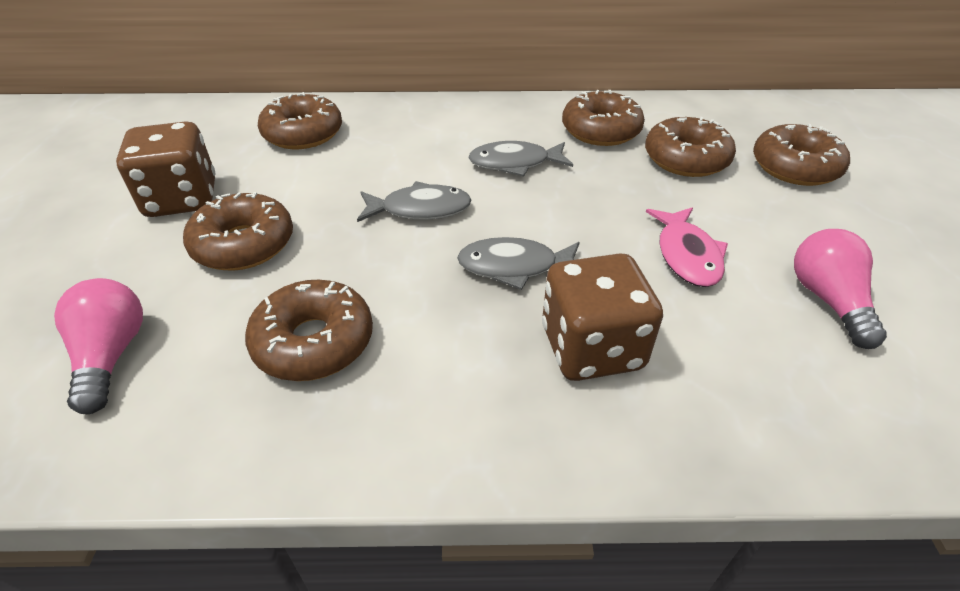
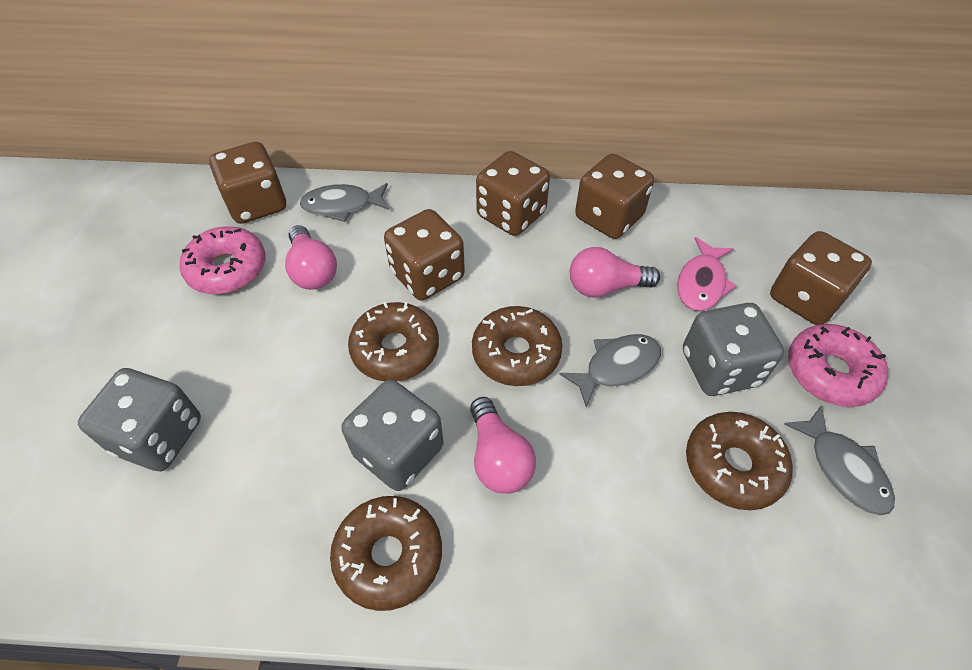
brown dice: [116,121,215,217] [542,253,663,381] = 2 -> [209,142,286,224] [384,209,465,300] [476,151,550,236] [575,154,654,239] [770,231,872,325] = 5
brown donut: [183,192,293,271] [245,280,373,381] [258,92,342,149] [562,90,645,146] [645,117,736,177] [753,124,850,186] = 6 -> [330,496,442,611] [348,302,439,381] [472,306,562,386] [686,412,793,510] = 4
grey dice: none = 0 -> [78,368,201,471] [341,380,444,491] [683,303,784,396] = 3
pink donut: none = 0 -> [179,227,265,294] [788,324,888,407] = 2
pink light bulb: [54,278,143,414] [794,229,887,349] = 2 -> [285,225,337,290] [470,397,536,494] [570,247,660,298] = 3

